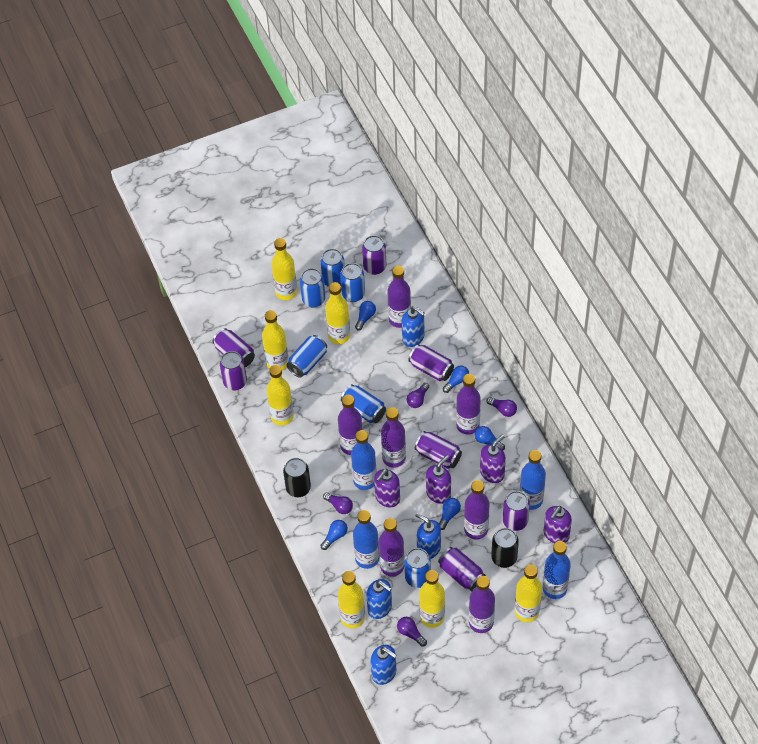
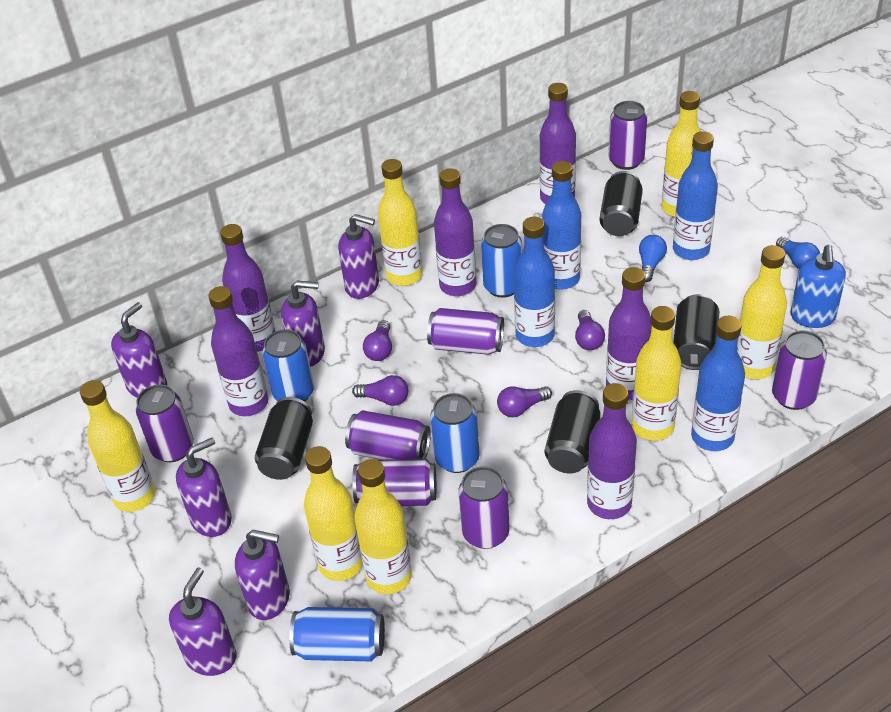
black can: [283,458,311,497] [491,528,519,568] = 2 -> [255,397,313,480] [545,390,601,473] [600,171,643,236] [673,294,719,370] = 4
blue can: [286,335,327,378] [300,268,325,308] [320,249,345,287] [340,263,365,302] [341,384,386,423] [404,548,431,588] = 6 -> [262,329,314,402] [289,607,385,661] [430,393,480,473] [481,224,522,298] = 4
blue light bulb: [321,520,348,550] [355,301,376,331] [439,498,461,530] [443,365,469,393] [475,426,505,450] = 5 -> [639,235,667,282] [776,237,820,269] = 2
blue soap dispenser: [366,579,392,619] [370,645,396,685] [402,306,425,347] [415,513,441,559] = 4 -> [791,245,846,328] = 1
purple bottle: [338,395,363,455] [379,518,405,577] [381,407,406,468] [387,266,411,328] [456,374,481,435] [464,480,490,539] [469,576,495,633] = 7 -> [208,286,268,416] [220,224,275,352] [434,168,476,296] [539,83,576,204] [587,383,637,519] [606,267,652,400] = 6
purple soap dispenser: [374,469,400,507] [426,455,451,504] [480,435,506,483] [544,506,572,543] = 4 -> [111,302,167,397] [169,568,237,676] [176,438,232,537] [235,530,290,620] [281,281,325,367] [338,214,379,299] = 6

